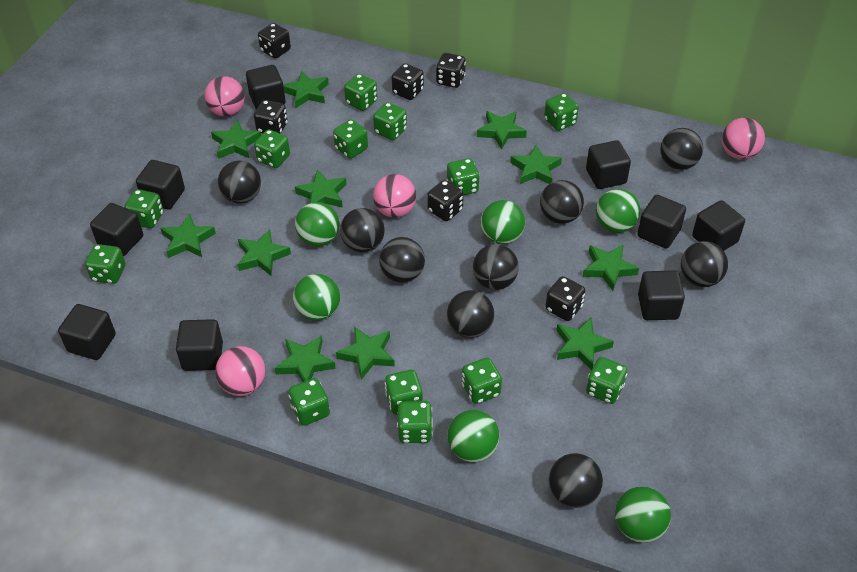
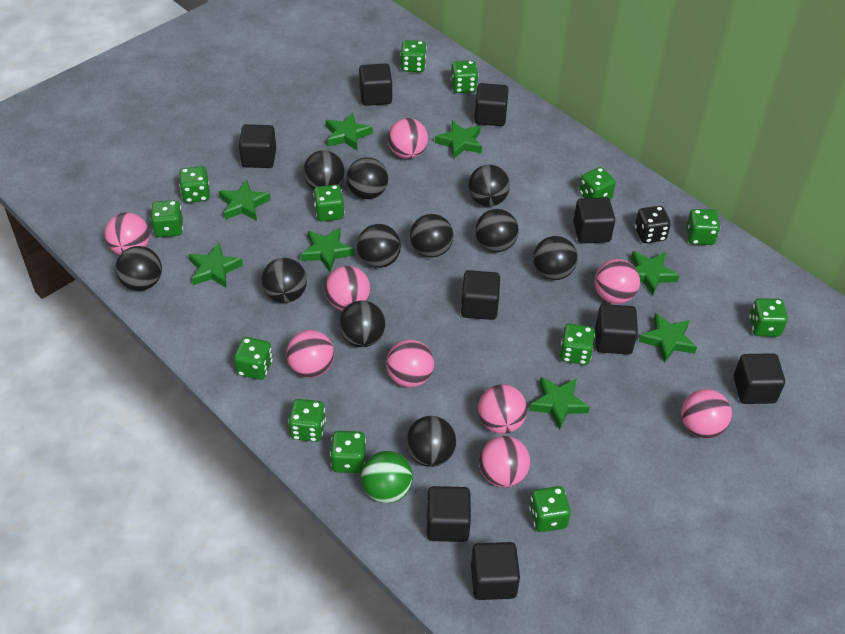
black ball: [218,161,261,204] [340,208,385,253] [379,237,425,283] [447,290,494,338] [473,244,519,290] [540,180,584,224] [548,453,603,508] [660,128,703,170] [681,241,728,287] = 9 -> [115,246,162,291] [261,258,307,303] [303,150,345,189] [339,301,385,347] [346,157,388,199] [357,224,401,268] [405,416,456,467] [410,214,453,257] [468,164,510,207] [475,209,519,252] [533,236,578,280] = 11
black dice: [254,100,288,134] [258,23,291,59] [392,63,424,100] [427,180,463,221] [436,53,466,88] [545,276,585,321] = 6 -> [635,206,671,243] = 1
green ball: [293,274,340,321] [295,202,340,246] [447,410,500,462] [481,200,525,244] [596,189,640,233] [615,486,671,543] = 6 -> [361,451,413,503] = 1
green star: [160,213,216,258] [211,120,261,159] [237,229,291,276] [275,335,336,382] [283,71,329,108] [295,170,347,208] [336,327,395,380] [477,111,527,149] [510,145,562,184] [556,318,614,370] [582,244,639,291] = 11 -> [189,243,243,288] [219,180,271,221] [301,228,354,272] [325,112,373,150] [435,120,482,159] [529,377,590,430] [631,251,680,296] [639,313,697,363] = 8
pink ball: [204,76,245,117] [215,346,266,396] [373,174,416,218] [722,118,765,159] = 4 -> [105,212,150,255] [286,330,334,378] [325,266,370,311] [386,339,434,387] [388,118,428,159] [478,384,527,434] [479,436,530,487] [594,259,640,304] [681,389,732,439] = 9

